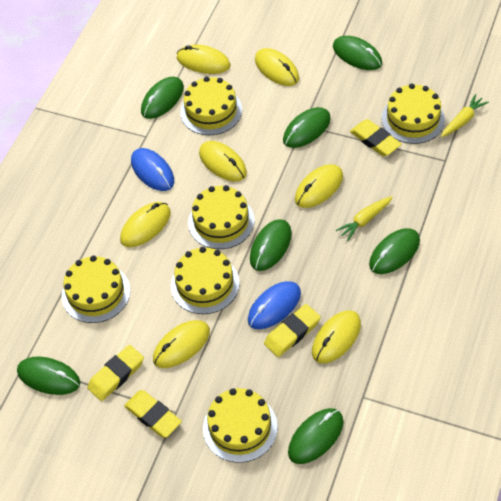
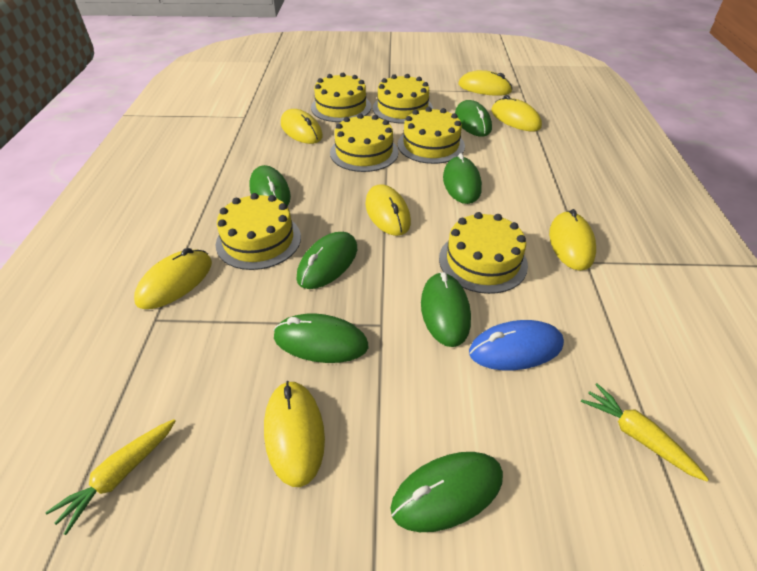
blue mouse: [131,148,174,191] [248,281,301,329] = 2 -> [469,320,564,370] = 1
yellow eraser: [87,345,144,401] [124,390,182,438] [264,304,321,357] [350,119,401,156] = 4 -> none = 0

